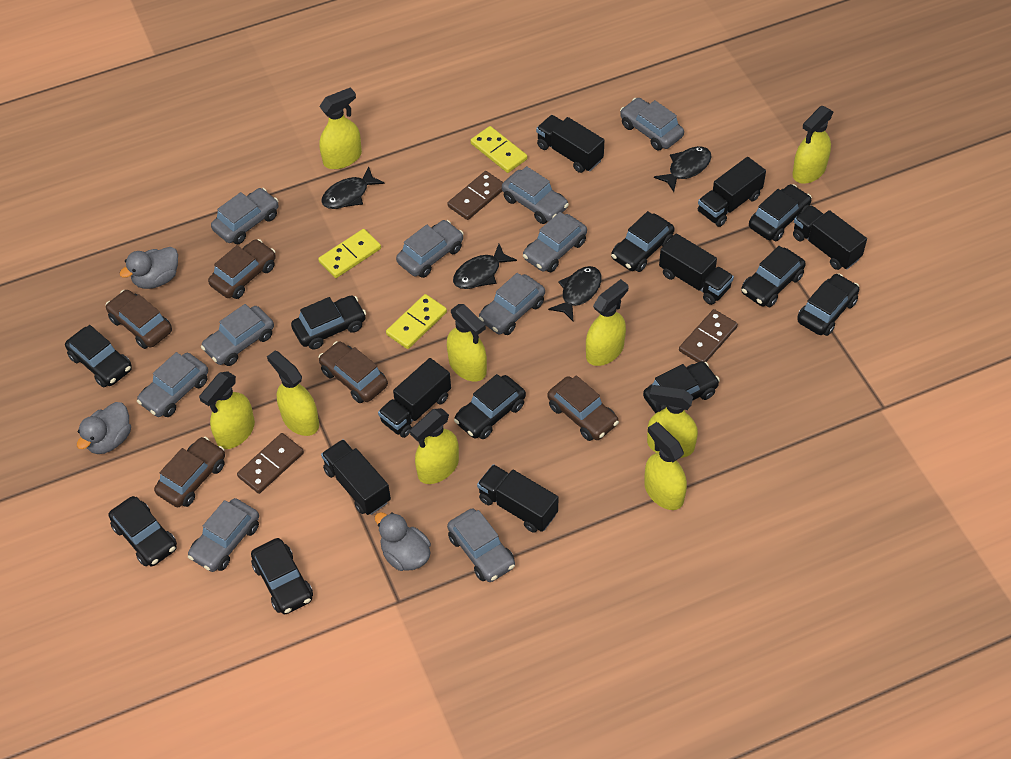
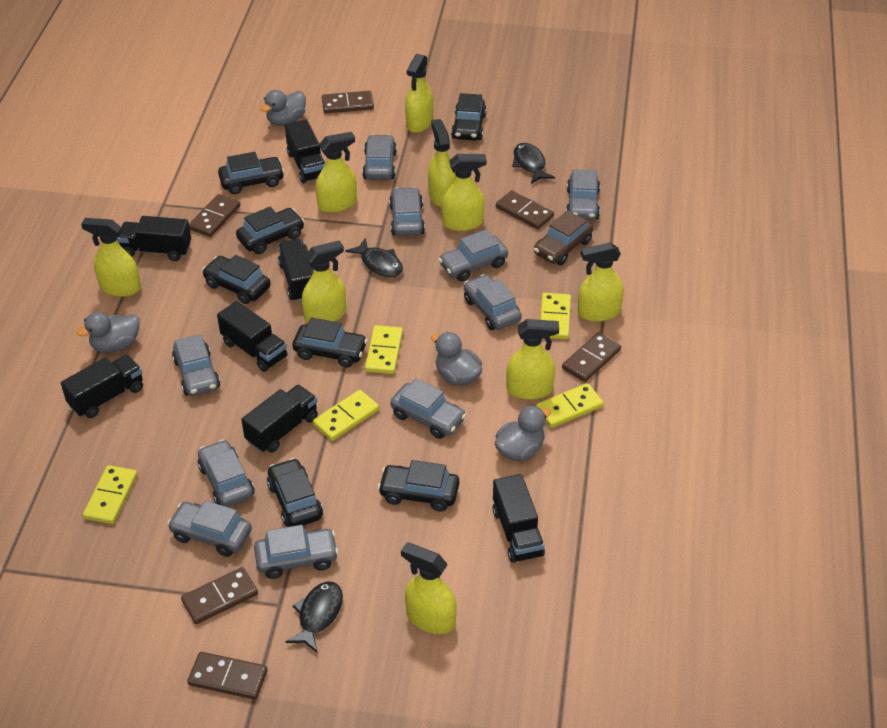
black car: [65,325,132,387] [109,496,177,566] [251,538,313,614] [291,295,366,350] [454,374,526,439] [611,211,674,272] [643,361,720,413] [741,246,806,307] [749,184,812,241] [797,273,859,336] = 10 -> [202,255,271,304] [218,152,284,194] [236,207,304,254] [267,458,323,527] [292,318,368,368] [378,460,459,512] [451,93,487,140] = 7
black fish: [321,167,385,209] [453,244,517,289] [548,266,602,321] [654,146,712,192] = 4 -> [286,582,343,652] [345,239,403,277] [512,143,555,184] = 3
brown car: [106,290,172,349] [154,437,225,508] [208,239,276,299] [319,341,388,403] [547,375,619,441] = 5 -> [534,210,593,265] = 1
brown domino: [237,433,304,494] [447,171,503,220] [679,309,738,363] = 3 -> [181,567,258,624] [187,652,268,700] [189,194,240,237] [322,91,374,113] [496,190,554,229] [562,332,621,382] = 6
grey duck: [77,402,131,454] [119,247,178,289] [375,512,431,571] = 3 -> [76,312,140,353] [260,90,306,126] [431,332,482,386] [495,405,551,461] = 4
yellow domino: [318,229,381,278] [386,294,447,349] [470,126,527,173] = 3 -> [83,465,138,524] [313,390,379,441] [365,325,403,374] [536,383,604,428] [540,293,571,339] = 5

